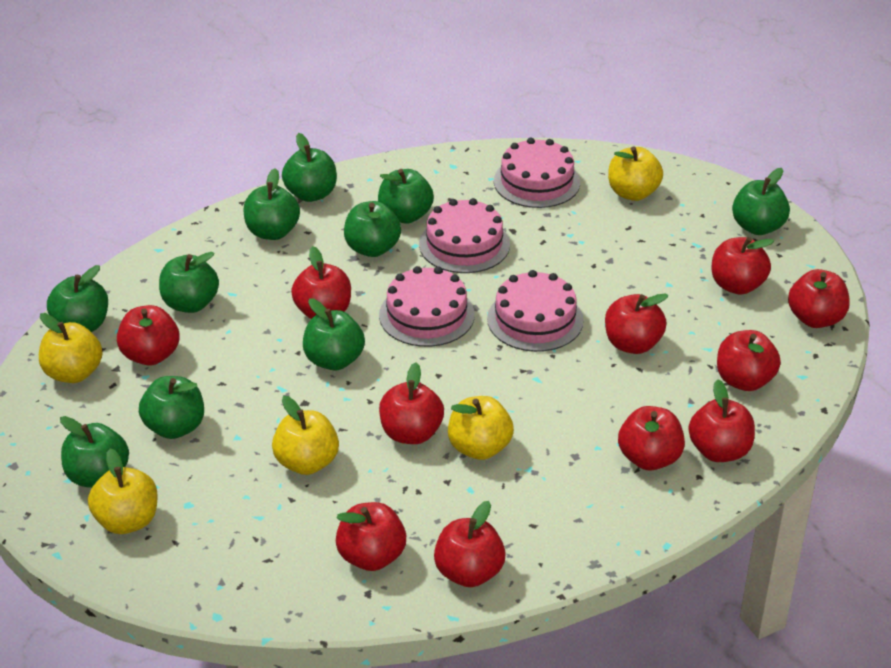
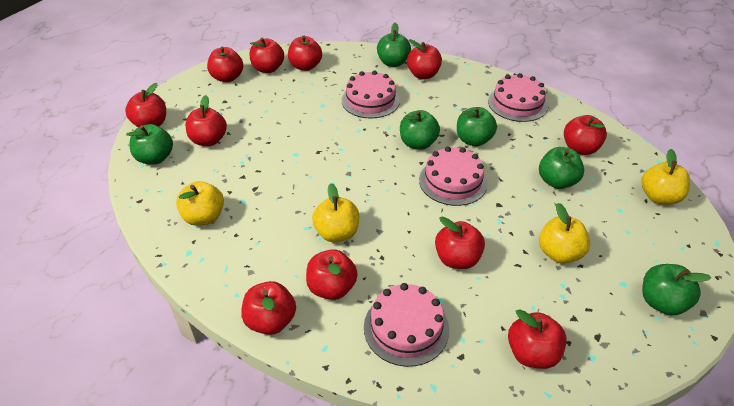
green apple: [47,265,108,332] [60,416,129,488] [139,376,204,439] [159,252,219,313] [243,168,300,240] [282,133,337,202] [303,298,365,371] [344,201,401,257] [378,169,434,224] [732,168,790,235] = 10 -> [126,124,173,165] [377,23,411,67] [400,110,440,150] [457,107,497,146] [539,147,584,189] [642,264,711,315] = 6
yellow apple: [39,313,103,383] [88,449,158,534] [272,396,339,475] [448,396,514,460] [608,147,663,201] = 5 -> [176,181,224,226] [312,183,359,242] [539,203,590,264] [641,149,690,205] = 4

